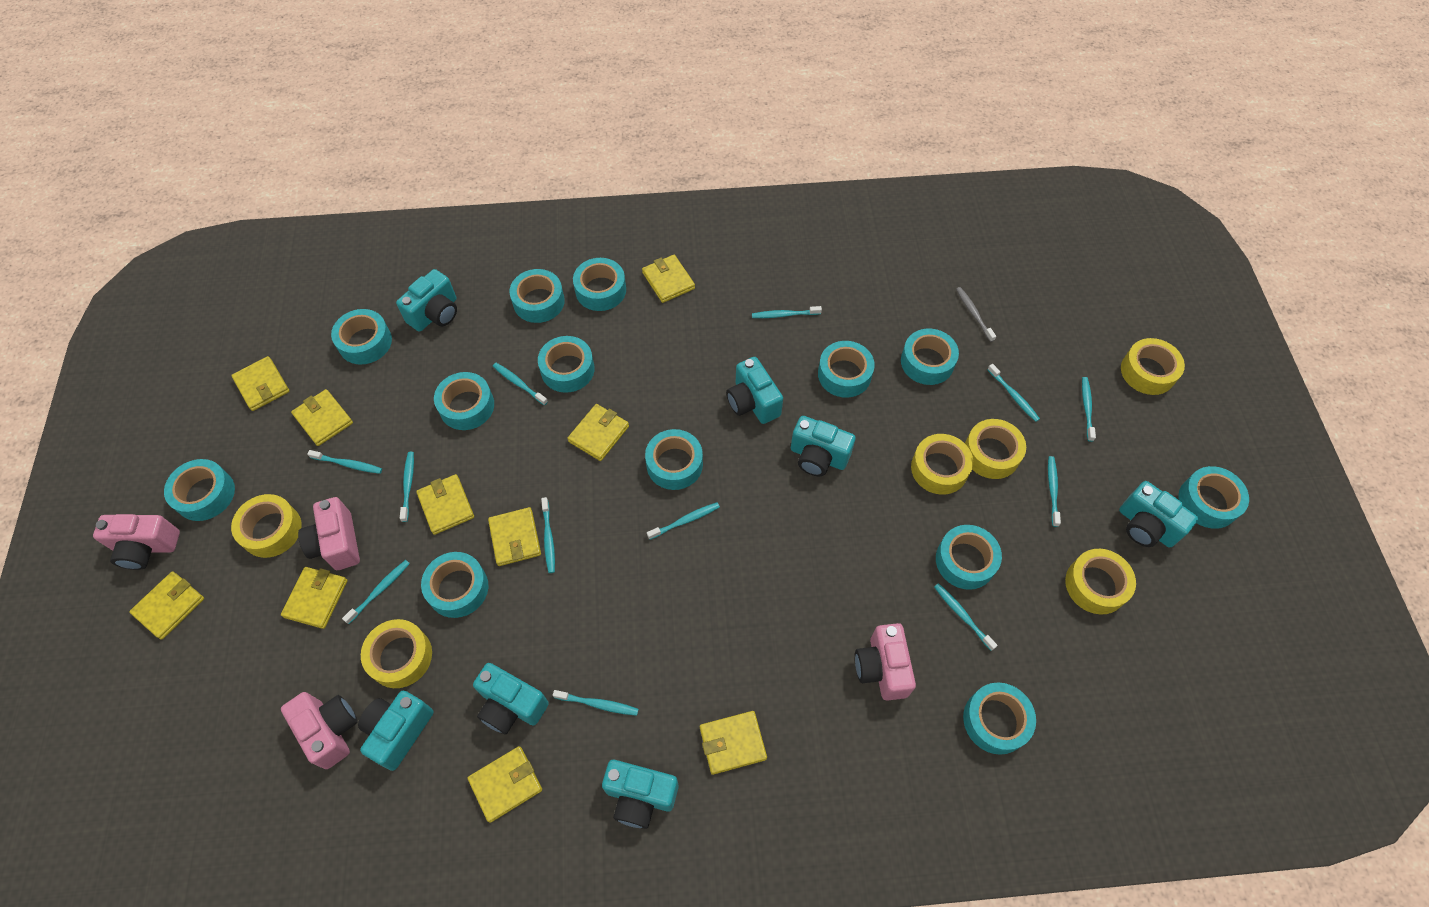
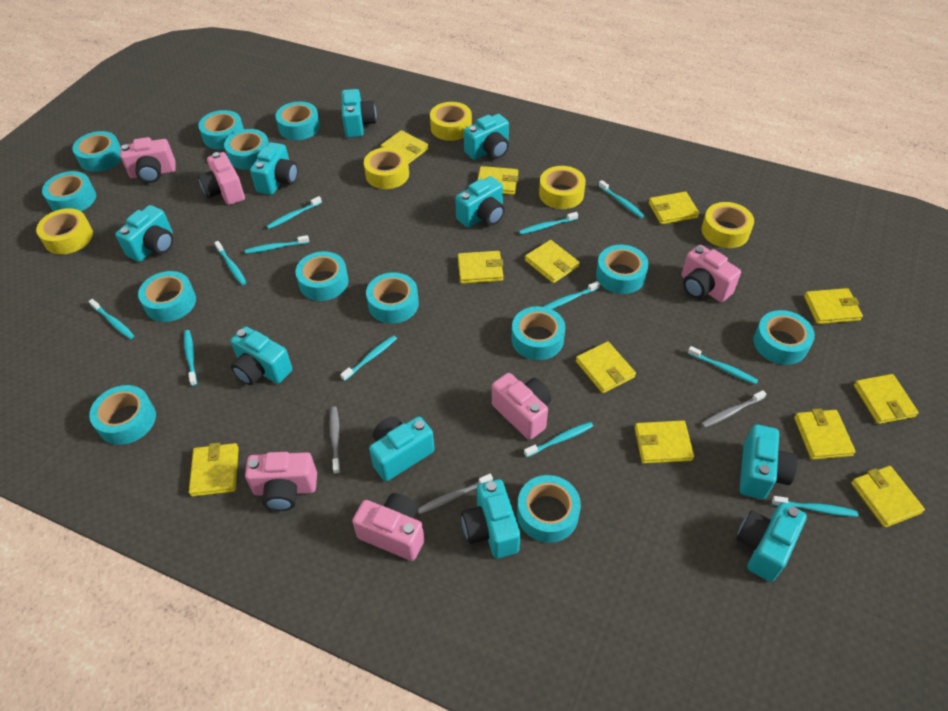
grey toothbrush: [956,287,996,342] = 1 -> [330,407,340,474] [418,474,493,514] [701,390,766,428] = 3
pink camera: [93,514,180,570] [281,692,358,769] [298,497,360,570] [855,623,916,701] = 4 -> [120,137,176,183] [198,152,245,205] [245,452,317,511] [352,493,424,561] [492,373,551,440] [682,245,741,302] = 6
turquoise camera: [358,691,434,771] [396,269,457,332] [473,663,549,735] [602,760,679,829] [726,357,783,424] [791,416,856,476] [1119,481,1198,547] = 7 -> [115,205,173,262] [231,326,292,385] [250,142,298,195] [341,89,376,138] [369,416,435,481] [455,176,505,228] [461,479,521,558] [464,114,509,160] [736,502,807,582] [740,424,798,499] = 10
yellow tape: [231,494,302,558] [361,619,432,688] [911,434,973,495] [965,419,1026,479] [1065,549,1136,615] [1121,338,1185,395] = 6 -> [36,208,93,255] [364,147,409,189] [430,102,472,141] [539,166,586,209] [702,202,754,248] = 5
yellow wallet: [129,572,204,640] [231,356,290,411] [281,567,348,629] [291,389,353,446] [416,474,474,535] [467,746,542,823] [488,507,541,566] [567,404,629,461] [642,255,695,303] [700,711,767,775] = 10 -> [189,443,239,497] [381,130,429,164] [458,251,503,284] [478,166,518,195] [525,240,579,283] [576,341,636,393] [634,420,694,464] [649,192,700,225] [794,408,856,460] [804,288,863,324] [851,466,925,528] [854,374,919,424] = 12

